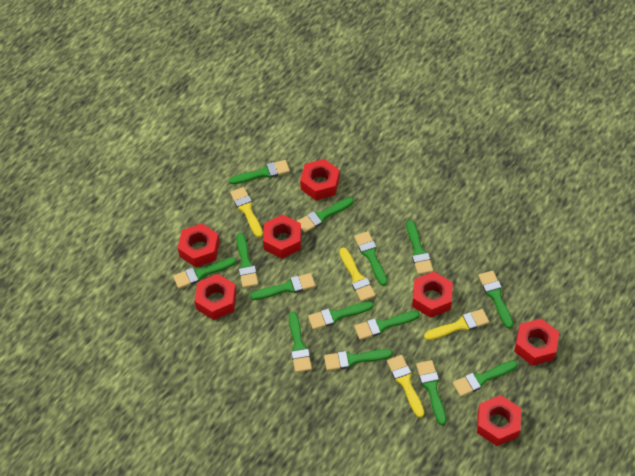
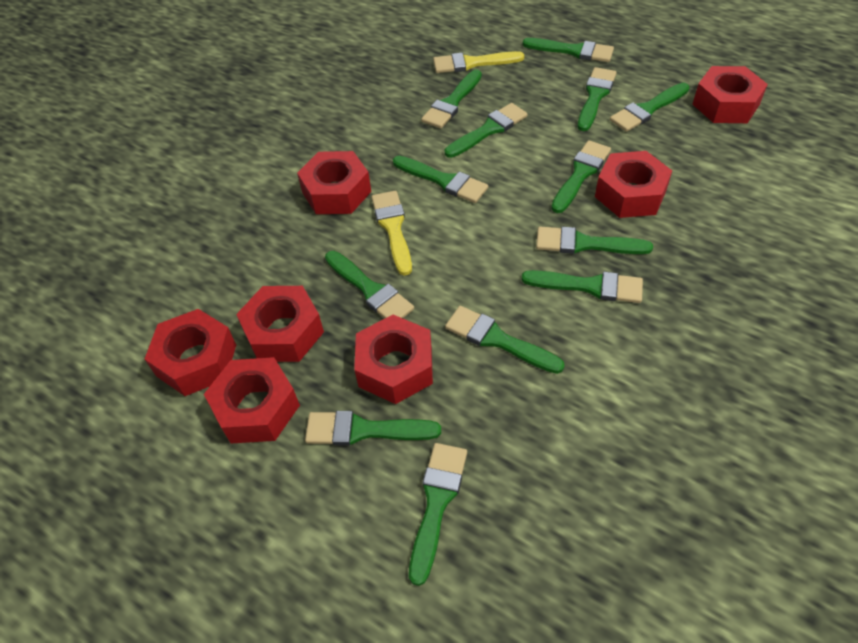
green brush: [173,257,237,289] [229,160,290,184] [236,233,258,288] [250,273,315,300] [289,312,312,373] [297,198,354,233] [308,301,374,330] [324,349,393,371] [354,231,387,286] [354,311,420,340] [406,220,433,275] [416,360,446,425] [453,360,517,397] [478,271,513,329] = 14 -> [305,411,441,446] [325,251,414,319] [393,156,488,203] [409,443,467,586] [421,70,482,129] [445,103,528,158] [445,306,565,374] [521,270,643,303] [523,38,614,62] [536,227,653,254] [551,140,611,213] [578,67,617,131] [610,83,689,132] = 13
yellow brush: [230,187,263,238] [339,248,376,302] [387,355,424,418] [424,309,489,340] = 4 -> [371,191,412,276] [433,51,524,73] = 2

